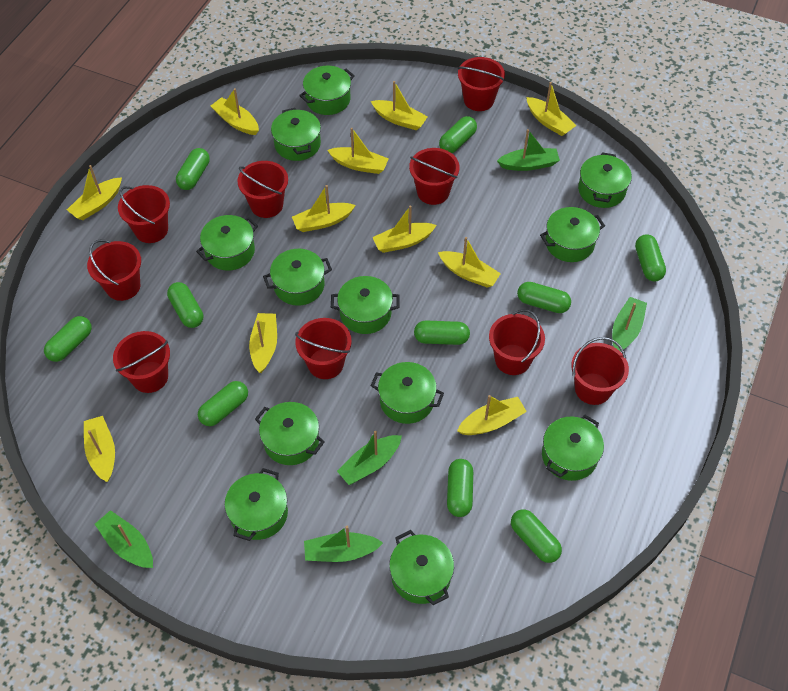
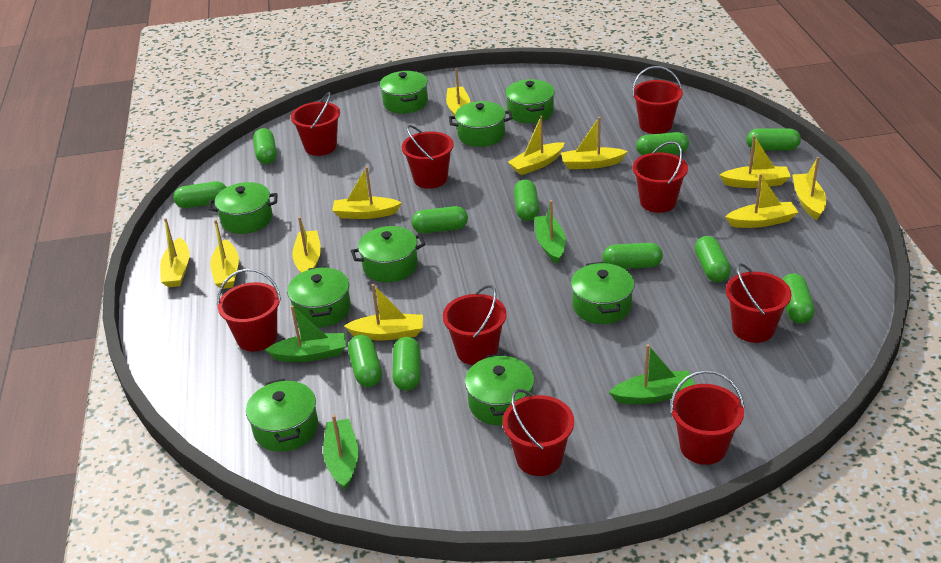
green boat: [95,510,153,568] [304,526,383,562] [337,431,402,485] [497,129,560,171] [612,297,647,351] = 5 -> [265,305,346,362] [323,415,358,490] [534,200,566,264] [609,344,695,404] = 4
green capsule: [44,316,92,362] [167,282,203,328] [176,148,210,190] [198,381,248,426] [414,320,470,345] [439,116,477,153] [447,459,473,517] [511,509,562,563] [517,282,571,313] [635,234,666,282] = 10 -> [173,181,226,208] [253,128,277,164] [348,335,382,387] [393,337,420,391] [412,206,468,233] [514,179,539,221] [602,243,663,269] [636,132,689,155] [695,236,731,282] [746,128,801,151] [782,273,815,324] = 11
green pot: [196,215,258,271] [225,468,288,541] [255,402,325,465] [263,249,332,306] [271,108,321,161] [299,66,354,115] [331,276,400,334] [371,362,444,424] [389,530,454,605] [540,207,605,262] [542,415,604,481] [578,152,632,208] = 12 -> [208,182,278,234] [246,378,318,452] [287,266,351,328] [351,226,425,282] [380,71,428,114] [449,101,512,147] [465,354,534,425] [505,79,555,123] [571,262,634,324] = 9

